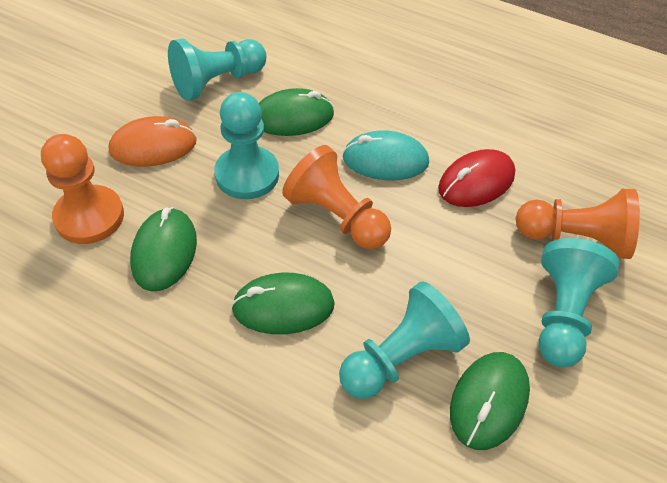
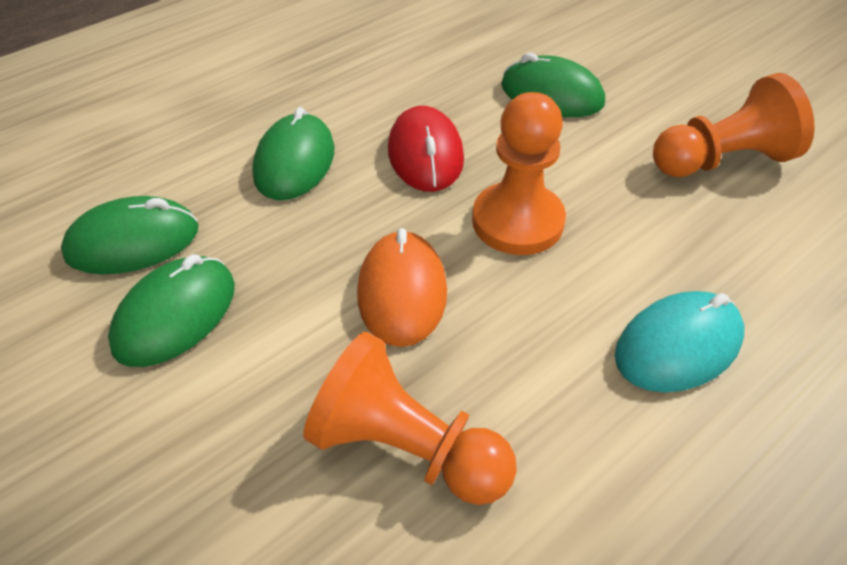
turquoise pawn: [168,38,266,101] [214,92,279,199] [339,281,470,399] [539,238,620,368] = 4 -> none = 0

